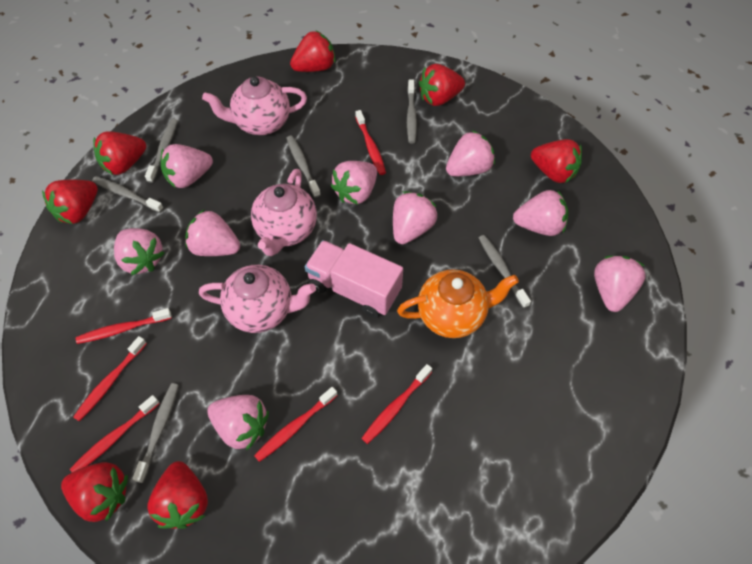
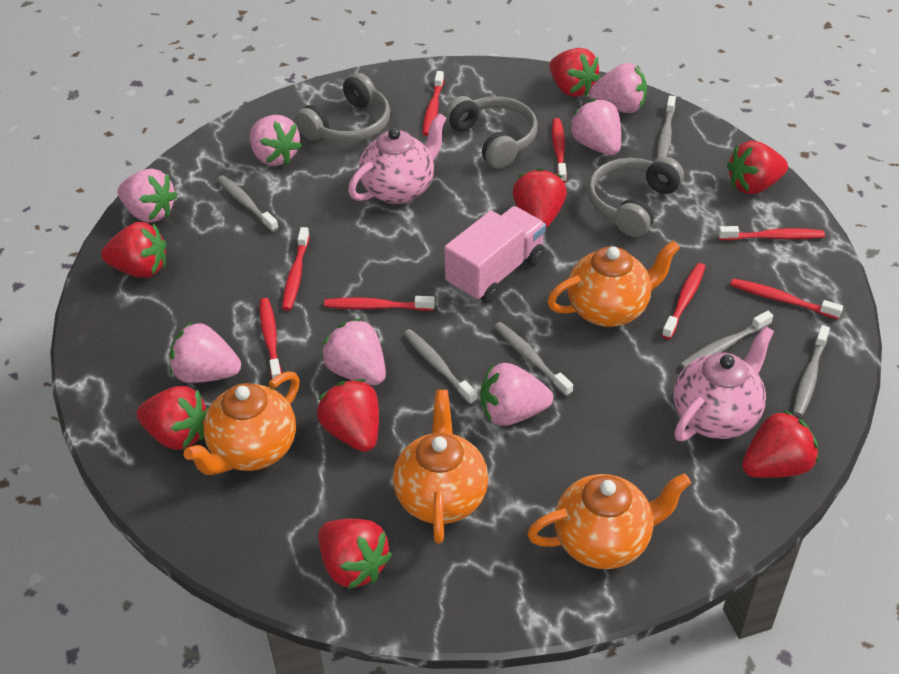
grey headphones: none = 0 -> [295,73,390,143] [444,96,538,169] [588,157,684,237] = 3
orange teapot: [397,269,519,338] = 1 -> [184,371,300,475] [393,390,488,544] [527,474,691,569] [547,240,680,327] = 4
pink strawberry: [114,228,164,275] [161,144,213,188] [185,209,240,256] [207,395,269,451] [330,161,377,205] [393,191,437,244] [446,130,495,176] [513,190,569,236] [594,256,646,312] = 9 -> [117,169,178,223] [169,322,241,383] [250,115,302,166] [321,318,386,385] [480,363,553,426] [569,99,621,155] [589,63,647,113] = 7
pink teapot: [199,265,316,333] [202,76,307,135] [251,169,317,256] = 3 -> [348,113,447,204] [674,326,774,441] = 2
red strawberry: [42,180,98,224] [61,462,128,522] [93,131,146,175] [147,461,208,529] [290,31,336,72] [419,64,465,106] [531,139,582,183] = 7 -> [101,222,166,278] [136,386,208,450] [317,379,379,452] [318,519,392,590] [512,168,567,228] [550,48,600,97] [727,141,788,194] [742,410,818,478] = 8
red toothbrush: [70,395,160,472] [73,336,147,421] [76,308,172,344] [254,387,338,462] [355,110,386,175] [361,364,432,444] = 6 -> [260,298,282,379] [282,227,310,311] [324,296,435,311] [423,71,444,136] [552,118,567,183] [662,263,706,339] [718,226,825,240] [730,279,843,319] = 8

